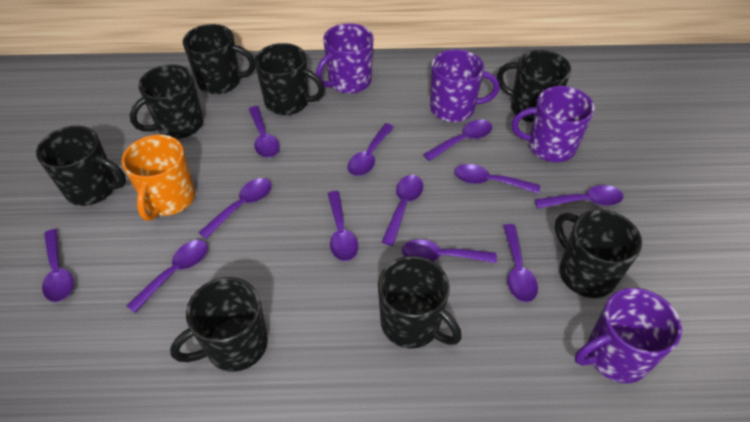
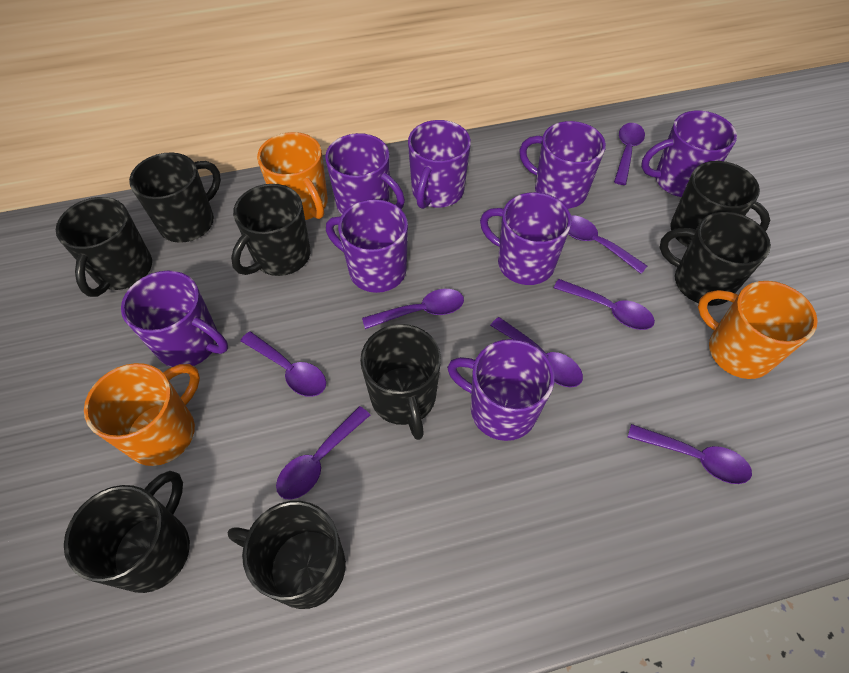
orange mug: [122,134,195,221] = 1 -> [84,363,200,466] [257,132,328,220] [698,281,818,379] = 3
purple mug: [316,23,374,94] [430,49,500,122] [512,86,595,162] [575,288,682,383] = 4 -> [121,271,228,367] [325,133,405,215] [326,199,408,293] [408,120,471,209] [447,339,555,441] [480,192,572,285] [519,121,606,209] [641,111,737,197] = 8
purple spoon: [42,229,74,302] [126,240,208,313] [198,178,272,239] [249,106,280,158] [328,191,358,261] [348,123,394,176] [382,175,423,246] [402,239,497,263] [423,120,492,161] [454,164,540,193] [503,224,538,302] [534,185,623,209] = 12 -> [240,331,326,397] [276,406,370,500] [362,289,464,329] [490,317,583,388] [554,279,655,330] [568,215,647,274] [614,123,645,185] [628,424,752,484] = 8

